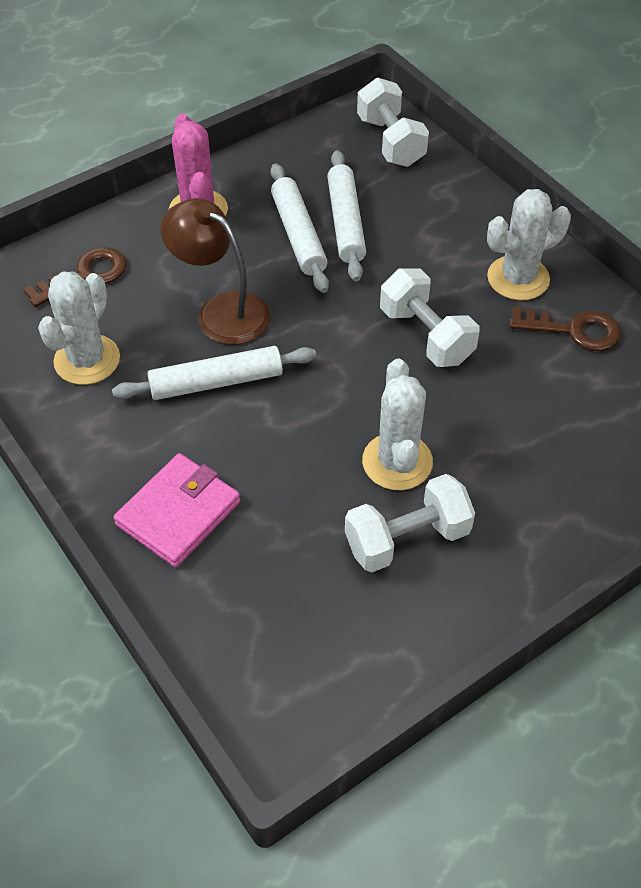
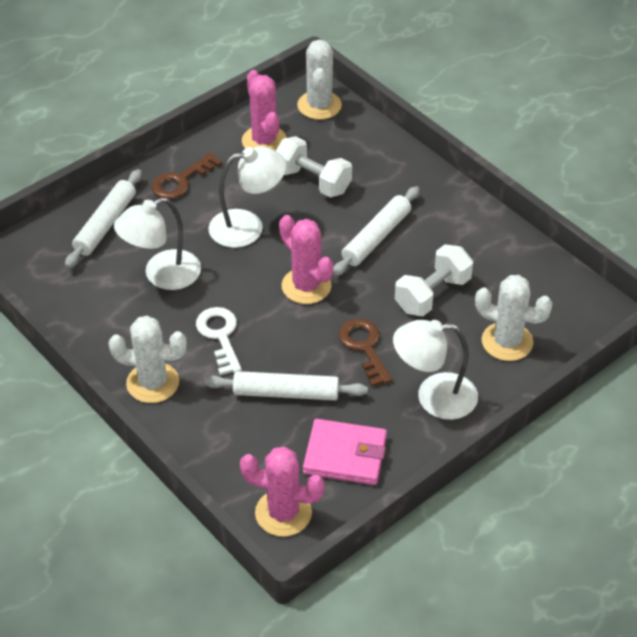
brown lamp: [161,198,270,345] = 1 -> none = 0
pink cactus: [169,114,228,216] = 1 -> [240,446,325,537] [242,70,287,151] [279,215,333,304] = 3
white dumbbell: [345,474,475,572] [357,78,429,167] [380,268,480,367] = 3 -> [276,136,352,197] [395,244,473,316] = 2
white key: none = 0 -> [196,307,242,375] = 1
white lamp: none = 0 -> [114,197,201,290] [209,146,286,248] [393,320,478,420] = 3

